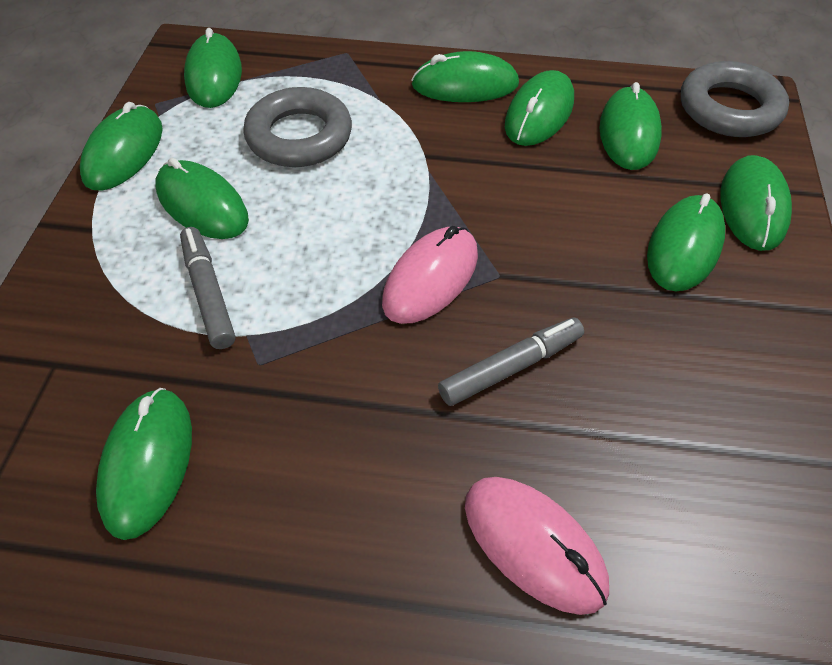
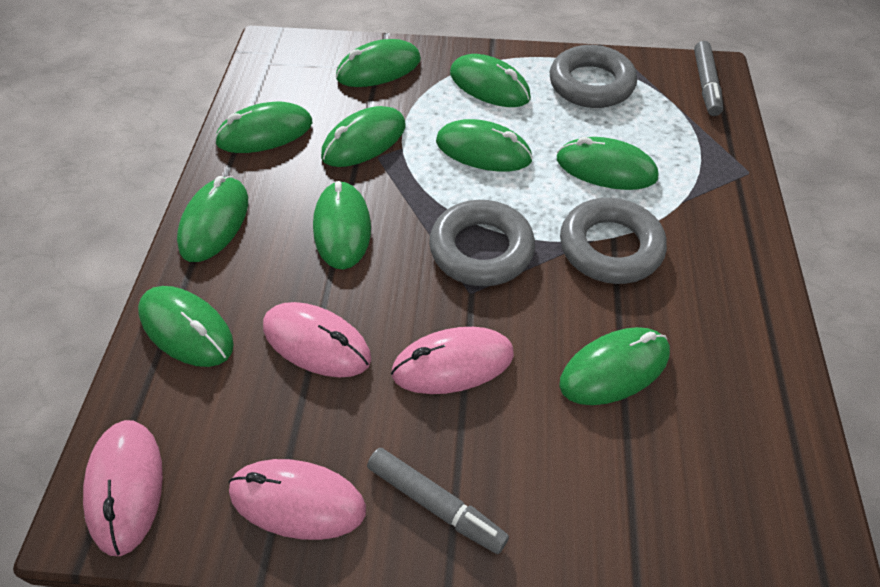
green mouse: [80,102,163,191] [96,388,192,540] [155,158,249,239] [184,28,242,108] [411,51,519,102] [505,70,574,146] [600,82,662,170] [647,194,725,291] [720,155,792,251] = 9 -> [138,286,234,367] [177,176,248,262] [214,102,312,153] [313,181,371,269] [321,106,406,167] [336,39,421,87] [436,119,533,172] [450,54,531,107] [557,137,658,190] [559,327,670,405] = 10
grey ring: [243,87,352,167] [681,61,789,137] = 2 -> [429,200,535,286] [550,45,637,108] [560,198,667,284] = 3
pink mouse: [382,226,478,324] [465,477,609,615] = 2 -> [83,420,163,556] [229,459,366,540] [263,302,371,377] [391,327,514,394] = 4

